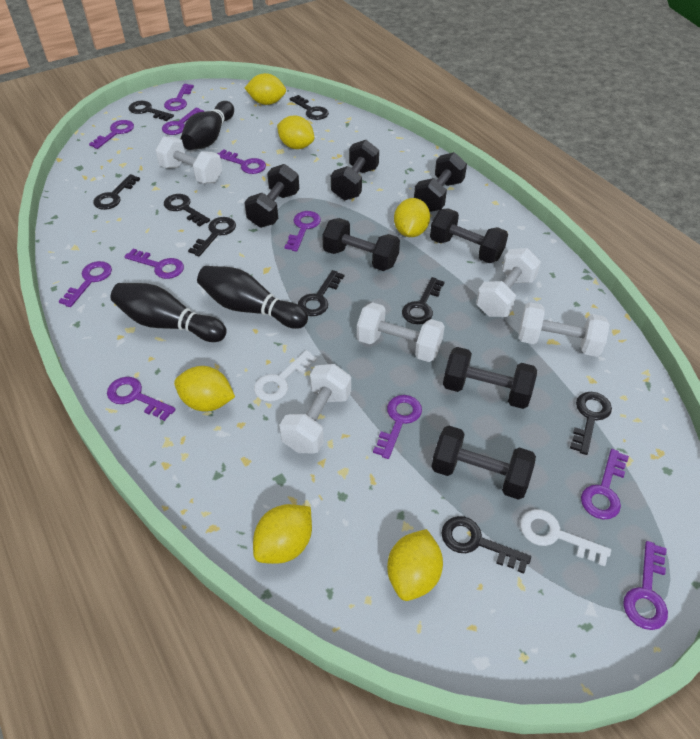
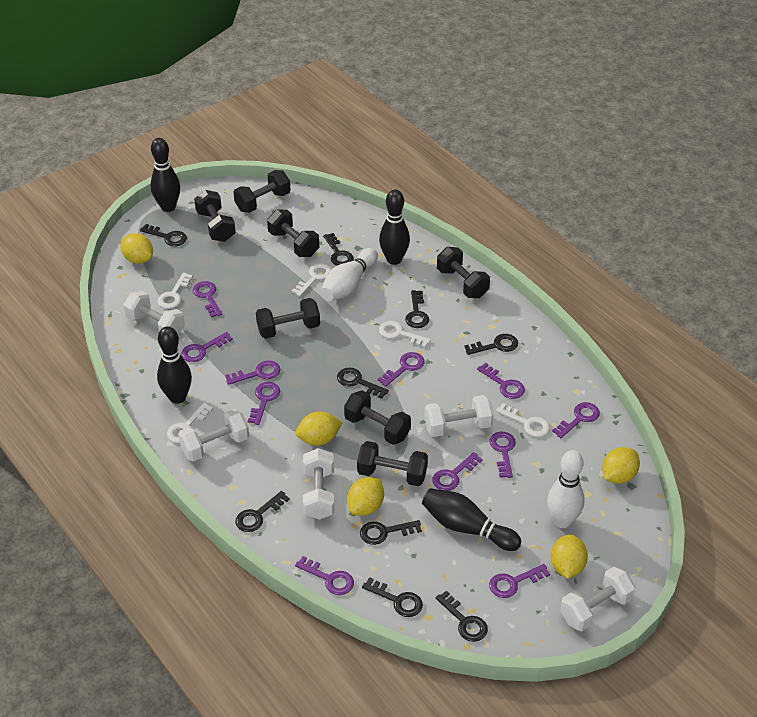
black bowling pin: [110,283,227,342] [181,101,234,150] [197,266,308,329] = 3 -> [150,138,180,212] [157,326,192,404] [379,190,410,265] [422,488,521,551] = 4
white bowling pin: none = 0 -> [320,248,378,301] [547,450,585,528] = 2
white key: [254,350,317,402] [520,509,611,566] = 2 -> [158,272,193,309] [167,402,213,443] [292,263,331,296] [379,321,431,348] [496,403,550,437] = 5
yellow lemon: [174,366,235,412] [245,73,286,105] [253,504,312,564] [277,116,314,149] [387,529,443,601] [394,198,430,237] = 6 -> [120,233,153,264] [296,411,343,446] [347,477,384,516] [551,534,588,579] [602,447,640,484] = 5

